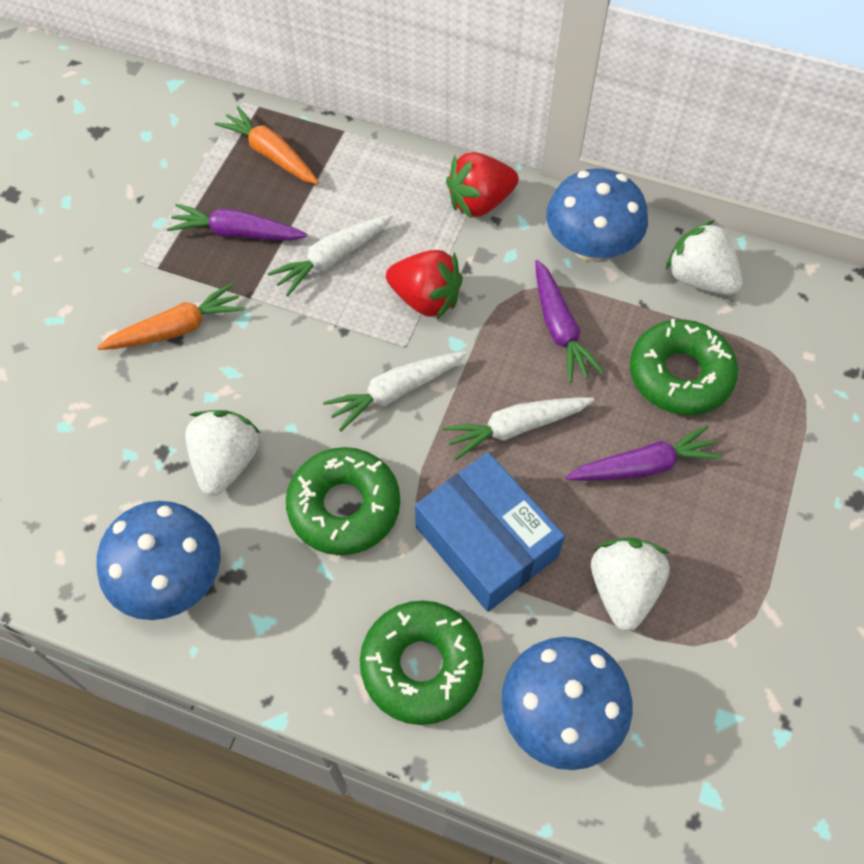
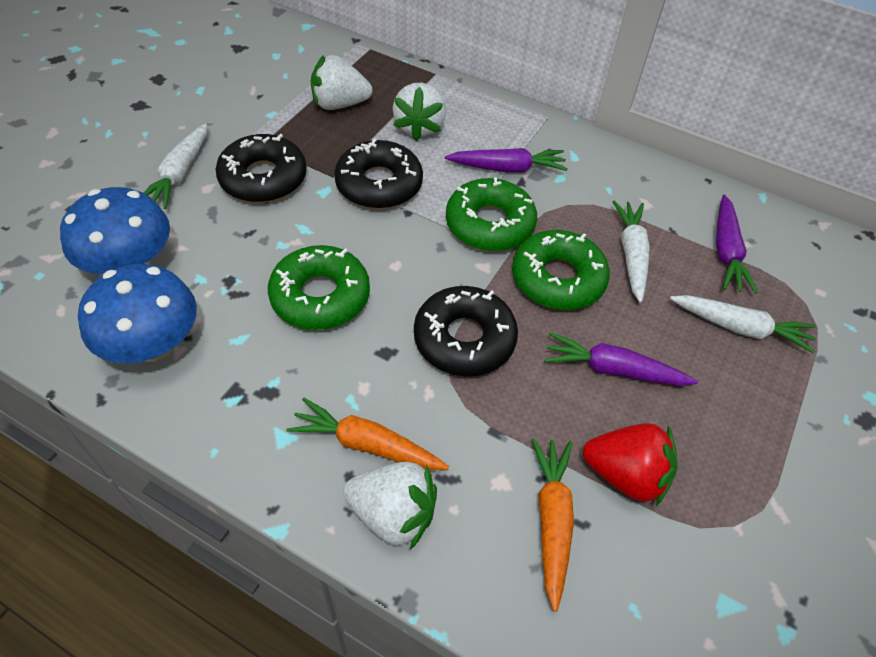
black donut: none = 0 -> [216,134,307,203] [334,139,423,209] [414,286,518,377] = 3
blue box: [415,452,565,612] = 1 -> none = 0
blue mushroom: [96,501,221,620] [501,637,632,770] [546,168,648,261] = 3 -> [60,187,170,274] [78,264,197,364] = 2
red strawberry: [386,250,463,319] [446,152,519,218] = 2 -> [583,423,678,506] = 1

